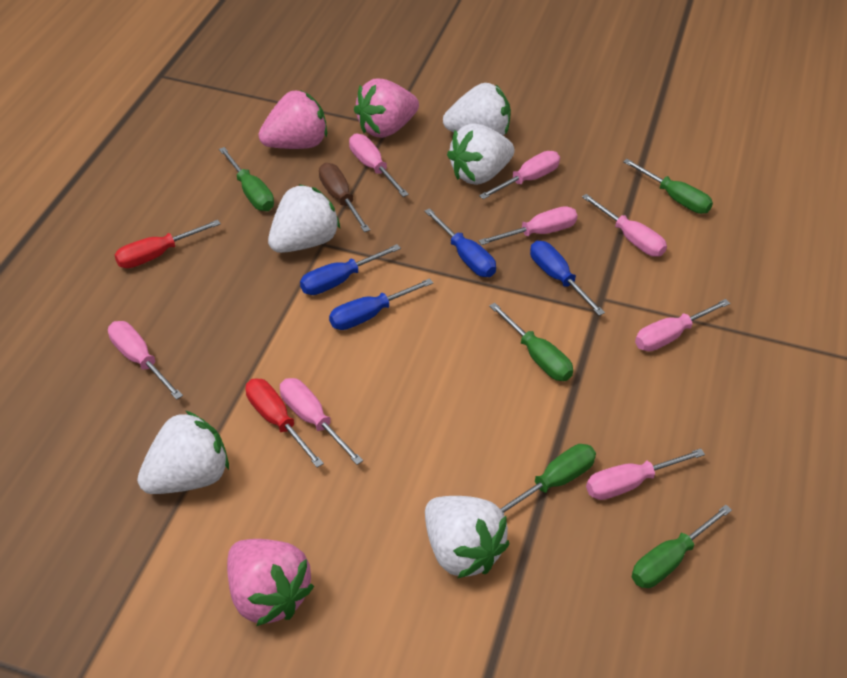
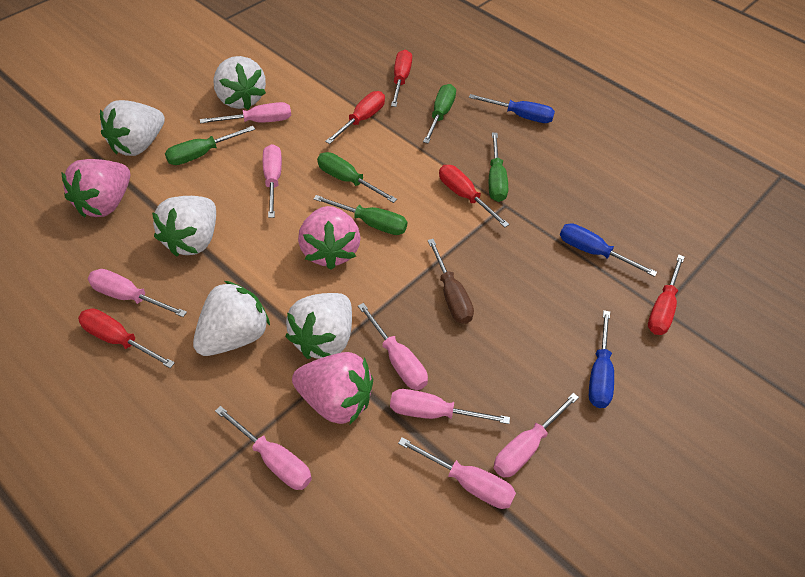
blue screwdriver: [300,244,401,295] [329,278,433,330] [424,208,496,277] [530,241,605,316] = 4 -> [469,94,555,123] [560,223,657,277] [589,310,614,408] = 3
red screwdriver: [115,220,221,268] [245,378,324,468] = 2 -> [78,308,175,368] [325,91,385,144] [391,50,412,107] [439,165,509,227] [648,254,685,335] = 5

